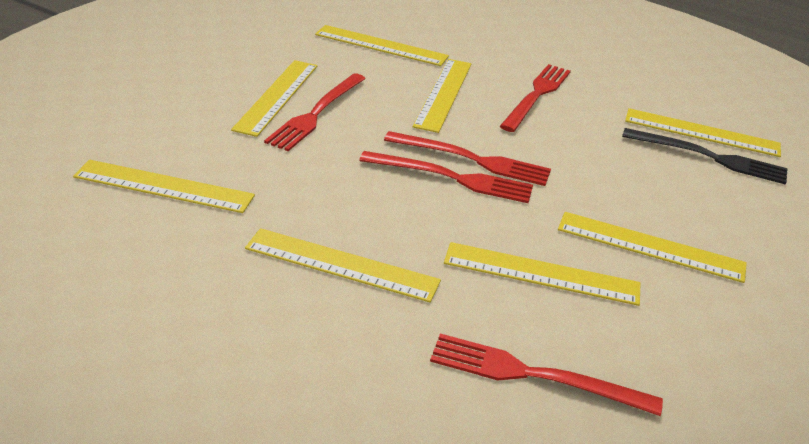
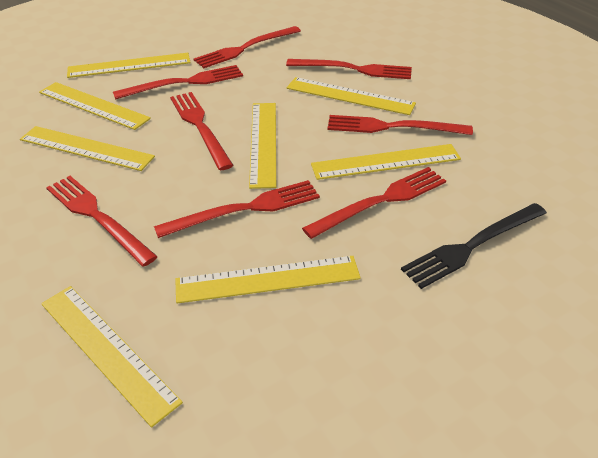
red fork: [264,73,366,151] [359,151,533,203] [384,131,551,186] [430,333,663,416] [500,64,571,132] = 5 -> [46,176,158,267] [113,65,243,100] [154,180,320,238] [170,92,234,170] [193,26,301,68] [286,59,412,79] [302,167,446,239] [328,115,473,135] = 8

